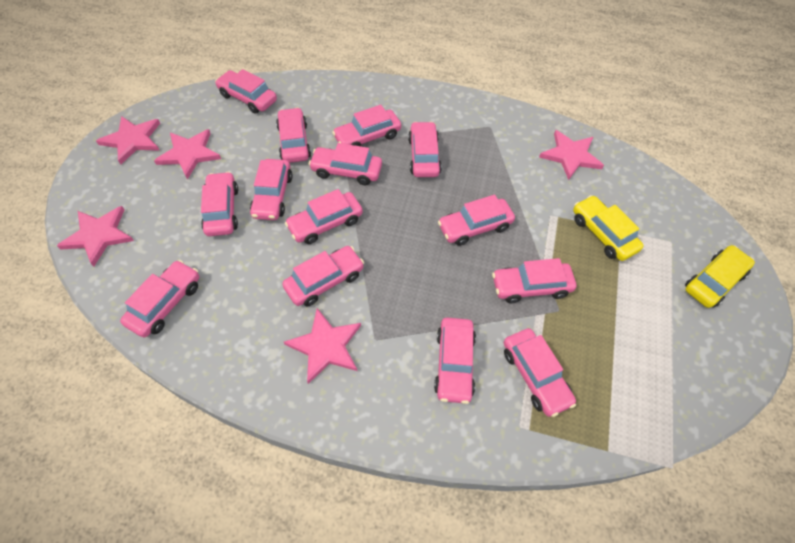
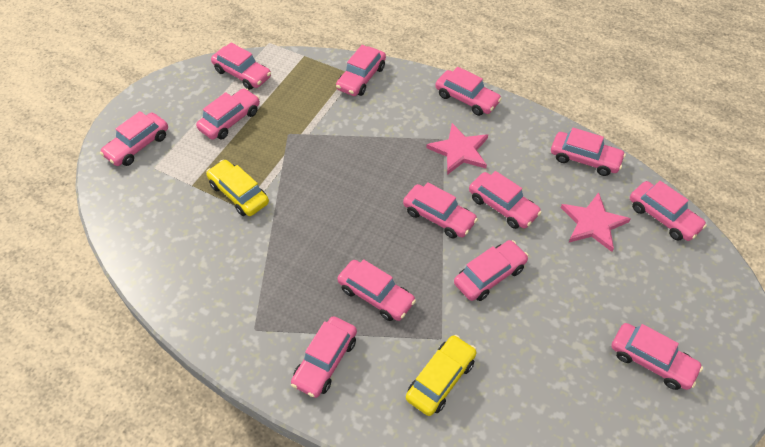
pink car: [120,260,199,337] [201,172,238,236] [215,69,277,114] [250,159,293,220] [276,107,311,163] [283,246,364,307] [285,189,363,244] [309,143,382,185] [332,105,401,146] [408,122,442,177] [434,317,476,404] [438,195,515,246] [492,258,576,303] [504,328,576,417] = 14 -> [100,111,168,166] [196,88,260,140] [211,43,271,90] [291,316,357,398] [336,45,386,96] [337,259,416,321] [403,182,478,239] [435,67,502,116] [454,240,529,301] [469,171,542,229] [551,128,626,176] [611,323,703,390] [630,181,707,241] = 13
pink star: [57,206,134,266] [96,116,160,165] [154,129,221,180] [284,308,361,384] [539,130,604,180] = 5 -> [427,123,488,175] [561,192,631,252] = 2

